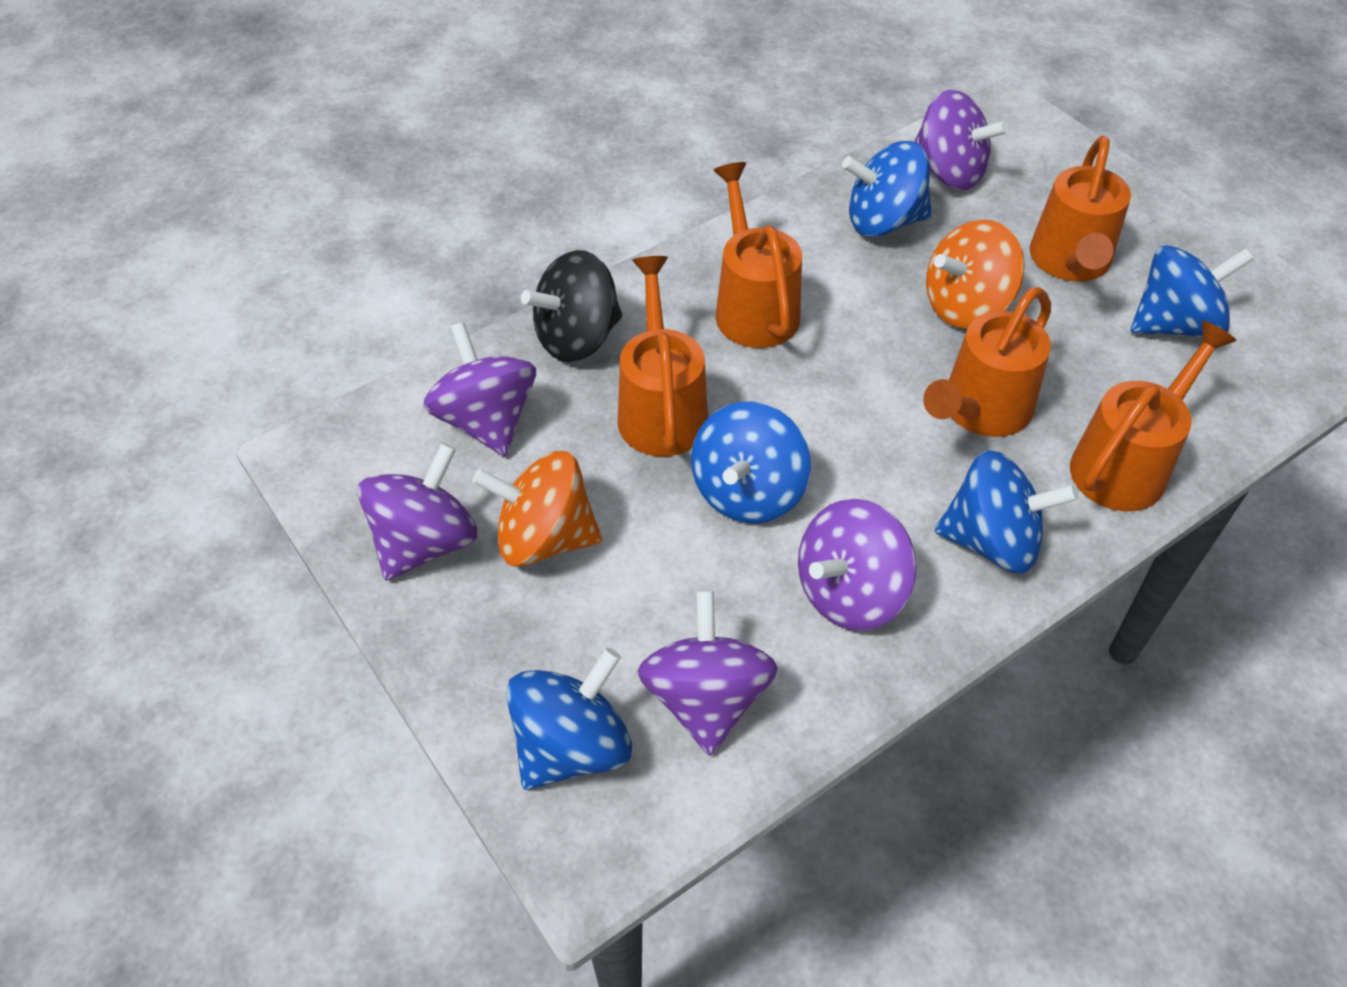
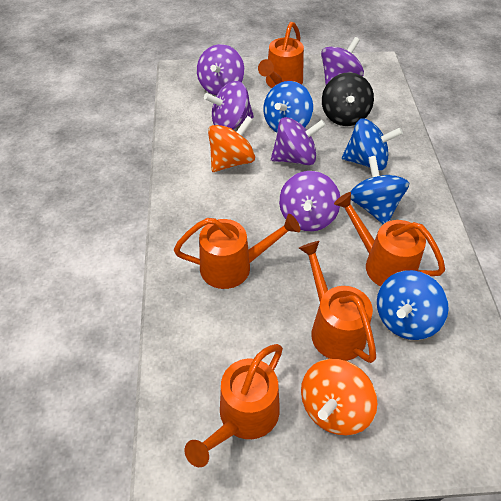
blue spinning top: [506,648,632,790] [691,402,811,523] [842,141,932,237] [935,450,1079,574] [1131,245,1254,338] = 5 -> [263,81,313,132] [342,119,403,171] [350,156,409,224] [377,270,449,340] = 4

